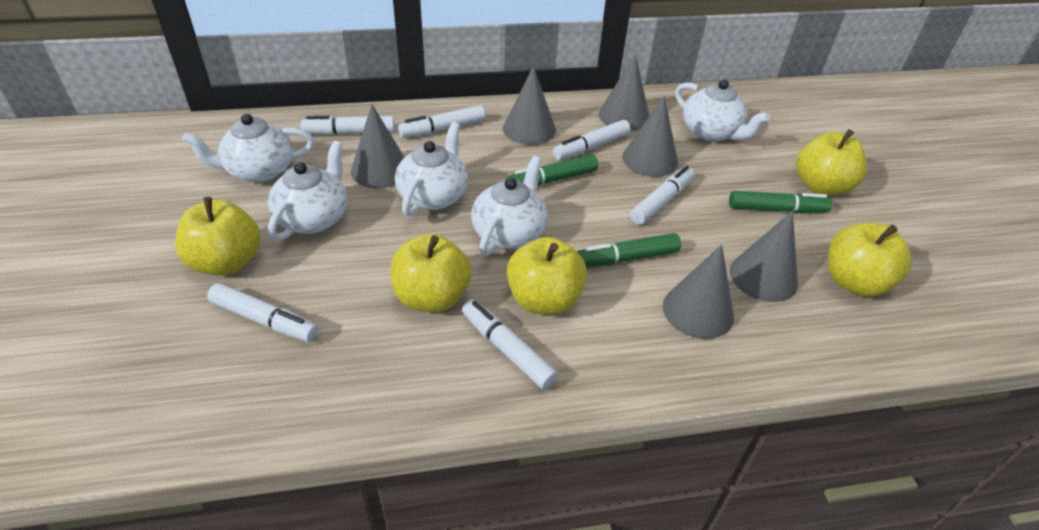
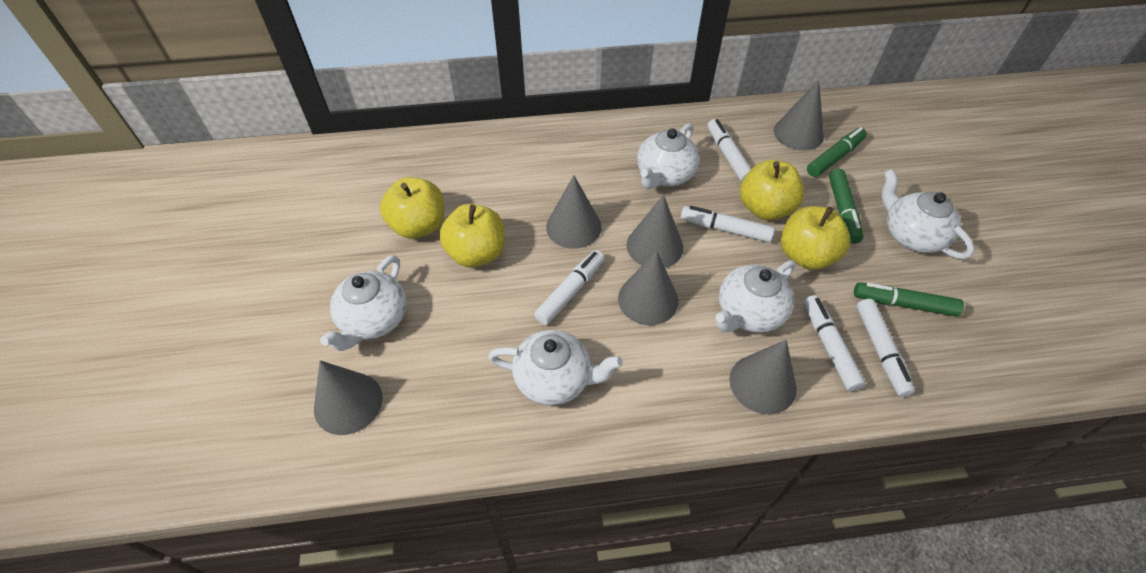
white marker: [207,283,318,342] [301,116,394,135] [398,105,485,138] [462,299,558,390] [553,120,631,160] [630,166,695,225] = 6 -> [534,250,604,325] [681,206,775,242] [708,119,751,182] [804,295,866,391] [856,299,915,397] = 5
yellow apple: [175,197,260,275] [390,234,471,312] [506,237,587,315] [796,129,867,196] [828,223,912,297] = 5 -> [380,177,444,239] [439,204,505,267] [740,160,805,220] [781,206,850,270] = 4

